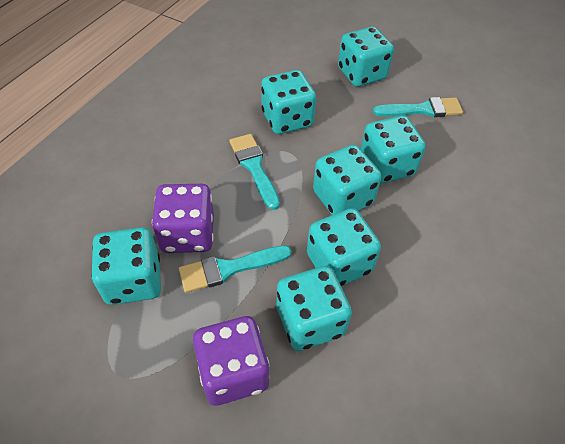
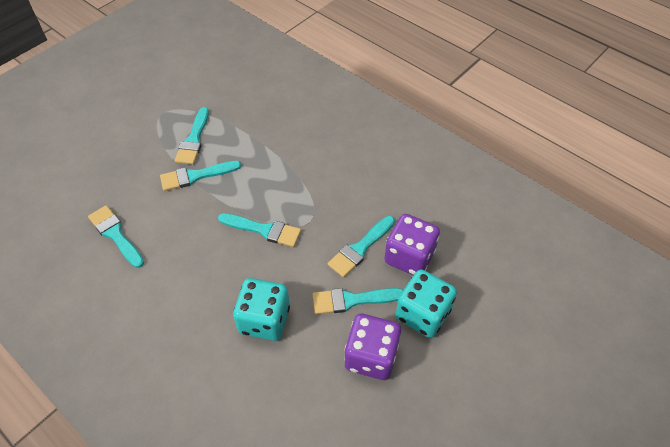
turquoise brush: [179,246,292,293] [229,134,280,210] [373,97,463,117] = 3 -> [88,205,144,268] [160,161,241,191] [175,107,209,165] [218,213,301,247] [312,288,403,314] [328,216,395,277] = 6
turquoise dice: [91,227,161,305] [261,70,316,134] [277,266,352,351] [307,208,381,286] [313,145,382,215] [338,27,394,87] [361,116,426,184] = 7 -> [233,278,290,341] [395,269,457,338] = 2

